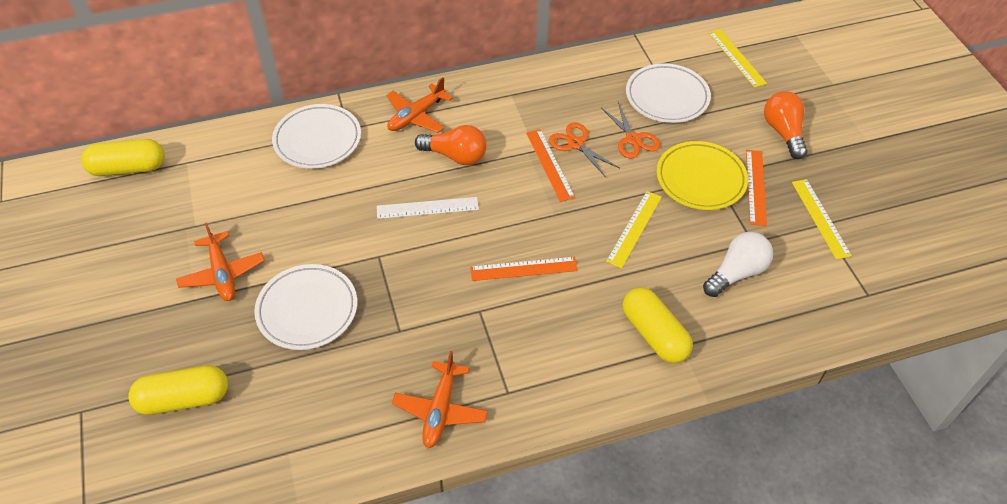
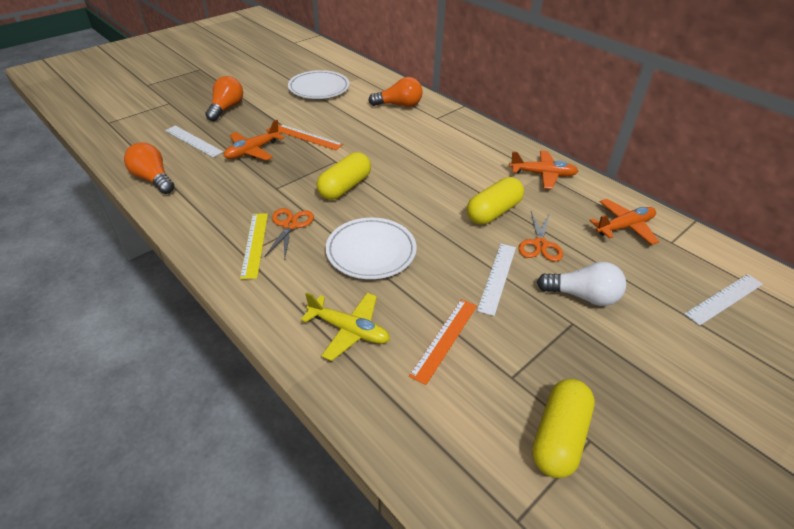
orange light bulb: [415,125,487,165] [764,91,808,159] = 2 -> [124,143,174,194] [205,76,243,121] [368,77,423,107] = 3
orange ruler: [470,257,578,281] [526,129,575,202] [746,150,767,226] = 3 -> [278,124,343,150] [409,299,477,385] = 2
white plate: [254,264,357,350] [272,104,361,169] [626,63,711,123] = 3 -> [288,70,350,99] [326,218,417,279] = 2
white ruler: [377,197,479,219] = 1 -> [165,126,223,157] [477,244,516,316] [684,274,763,326] = 3
yellow plane: none = 0 -> [301,292,390,361] = 1
yellow plate: [656,141,748,210] = 1 -> none = 0
yellow ruler: [606,191,662,268] [708,29,767,88] [792,179,852,259] = 3 -> [240,213,268,279] = 1

